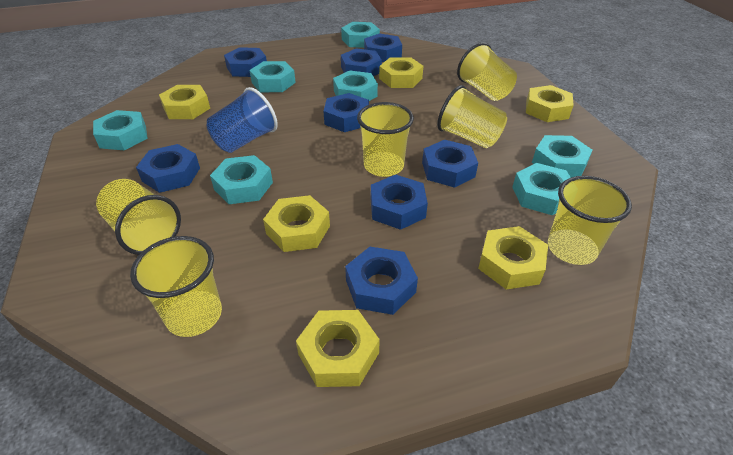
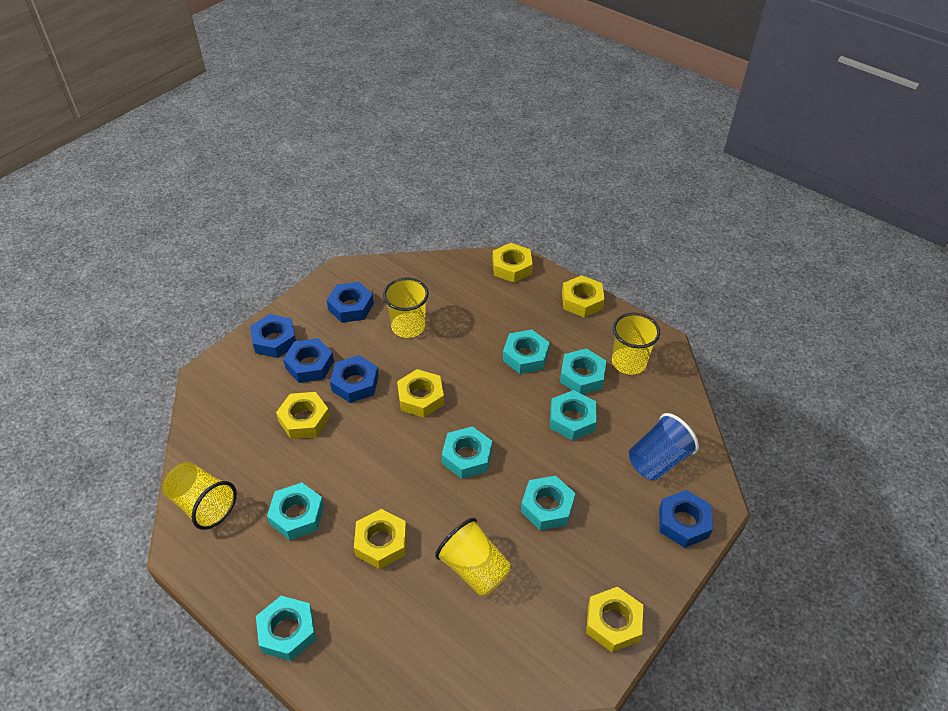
blue nut: [136,144,200,193] [224,47,267,77] [323,93,369,132] [341,48,382,76] [345,247,418,315] [364,33,402,62] [371,175,428,230] [422,140,478,188] = 8 -> [250,314,296,358] [283,338,334,383] [327,282,374,323] [330,355,379,403] [659,490,713,548] = 5
yellow cup: [96,179,181,255] [130,236,222,337] [357,102,414,177] [437,85,507,148] [457,43,517,101] [548,176,632,265] = 6 -> [163,462,237,530] [383,277,429,338] [435,518,511,596] [612,312,660,375] = 4

